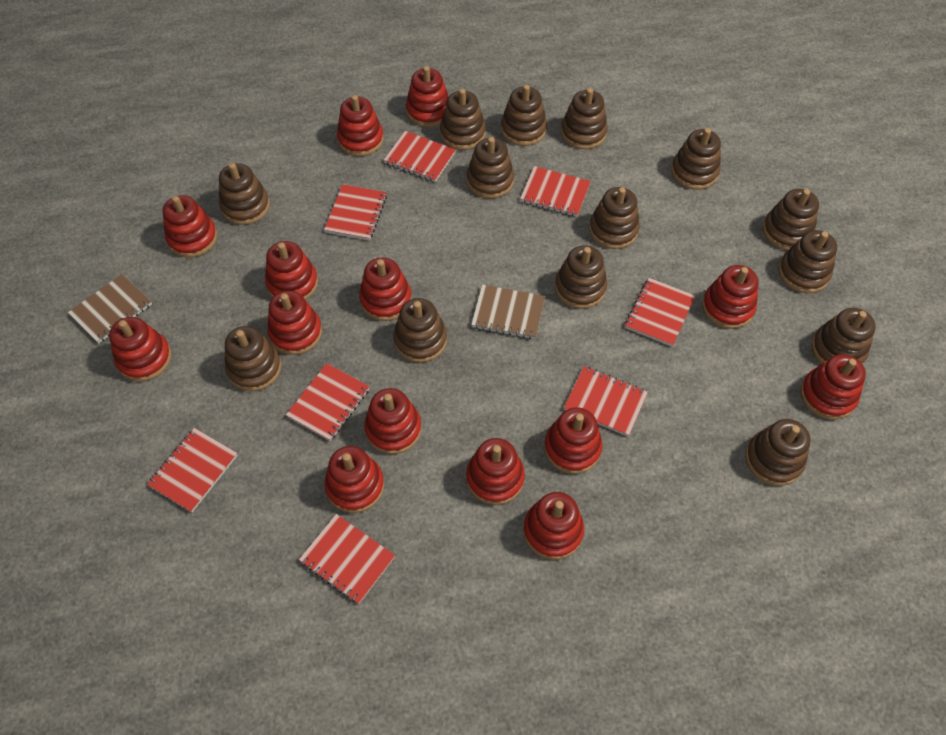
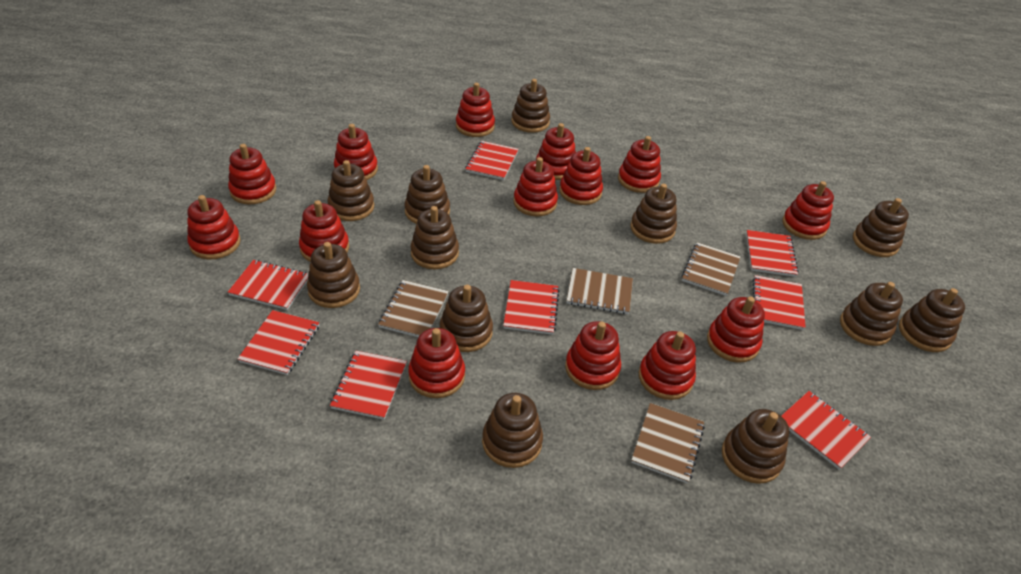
brown notebook: [68,274,152,343] [471,284,545,339] = 2 -> [378,280,449,337] [567,268,633,314] [631,403,705,483] [681,242,741,296] = 4
brown stacking toy: [219,163,270,225] [225,326,282,391] [393,298,447,363] [440,89,486,150] [467,137,514,199] [501,85,547,146] [555,245,607,309] [561,88,608,149] [589,187,640,249] [671,128,721,190] [745,419,811,486] [763,189,819,250] [778,230,837,293] [811,308,876,364] = 14 -> [307,242,360,308] [327,160,374,221] [404,165,450,224] [411,206,459,269] [439,285,493,352] [482,393,543,468] [511,79,550,133] [630,184,677,244] [722,409,789,484] [840,282,903,346] [853,198,909,257] [899,288,965,352] = 12

